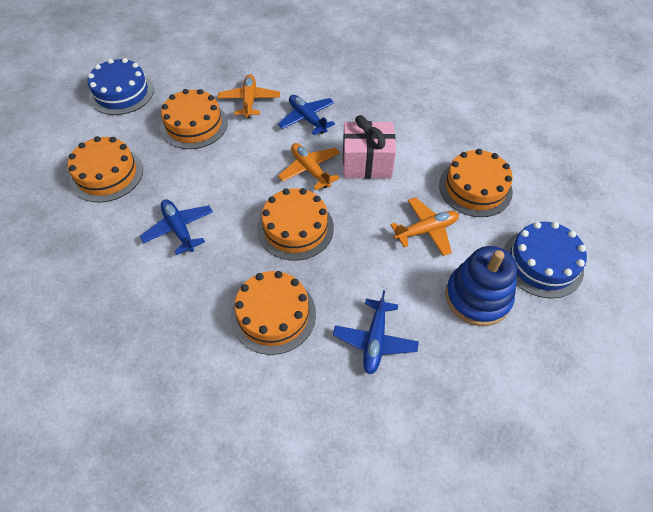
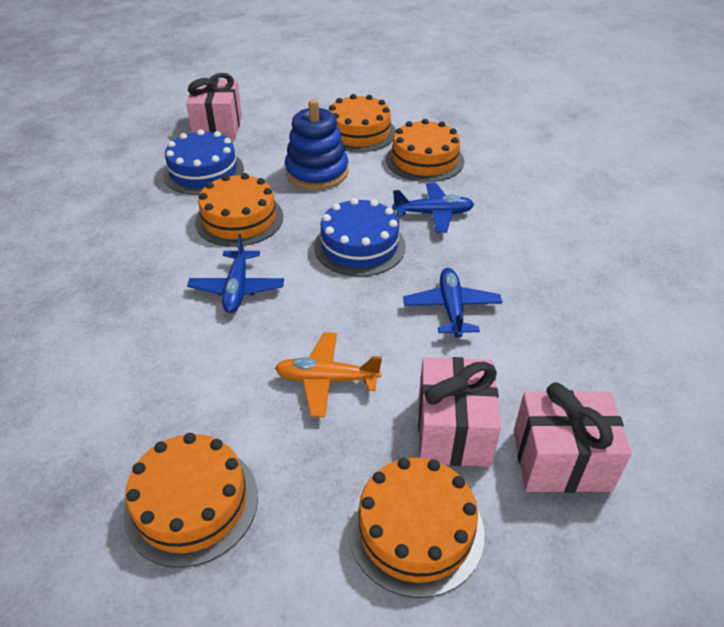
orange plane: [218,74,280,118] [278,143,340,190] [390,197,459,256] = 3 -> [275,332,382,417] = 1
pink gift: [343,115,396,179] = 1 -> [186,73,242,139] [418,357,501,467] [513,383,632,493] = 3

